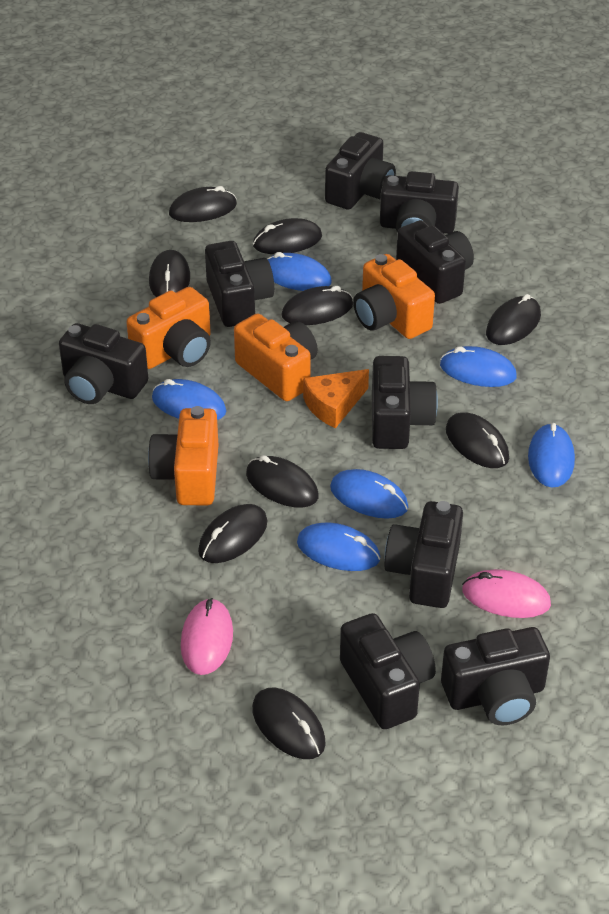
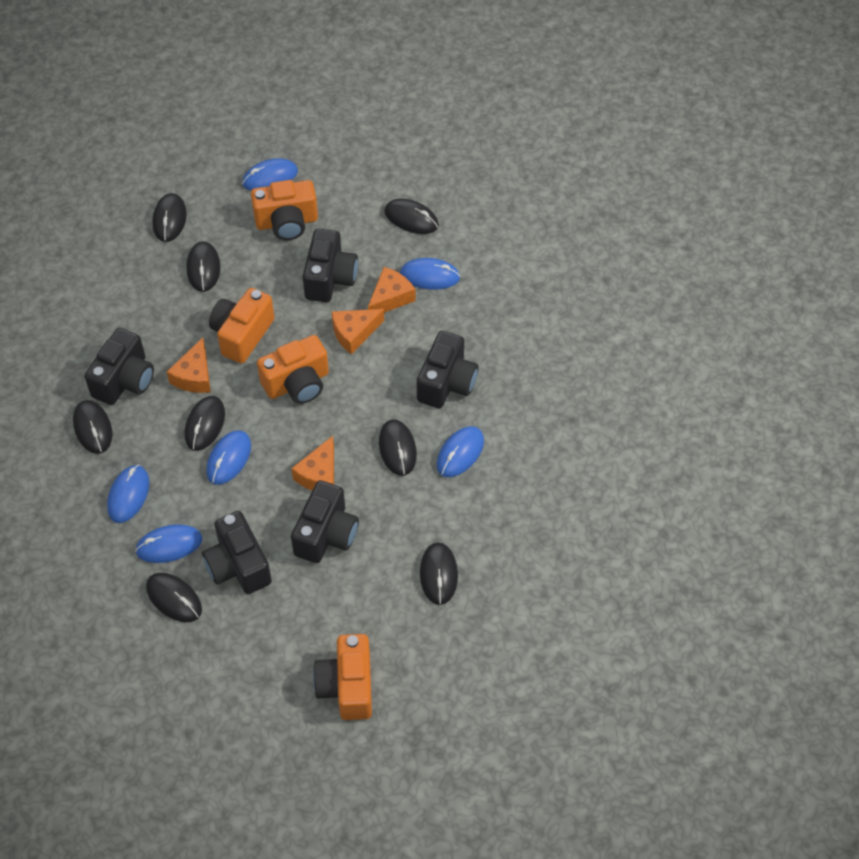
black camera: [59,323,148,404] [205,241,274,327] [325,132,396,210] [340,613,436,729] [372,356,438,449] [380,171,459,234] [384,501,463,608] [396,220,474,304] [441,627,550,725] = 9 -> [85,328,154,405] [202,511,272,594] [291,480,359,563] [303,229,358,302] [417,331,479,408] = 5
black mouse: [149,250,190,297] [169,186,237,222] [198,504,268,563] [246,455,319,508] [252,688,326,759] [253,218,322,254] [282,286,353,325] [446,412,509,468] [486,294,541,345] = 9 -> [73,400,112,454] [146,573,202,622] [152,193,187,242] [185,396,225,451] [186,241,220,292] [379,419,417,476] [384,199,439,234] [420,542,458,605] = 8
orange cheese: [303,369,369,428] = 1 -> [167,338,211,393] [291,436,334,490] [332,309,384,354] [368,267,416,313] = 4
pink mouse: [181,598,233,675] [462,569,551,618] = 2 -> none = 0

